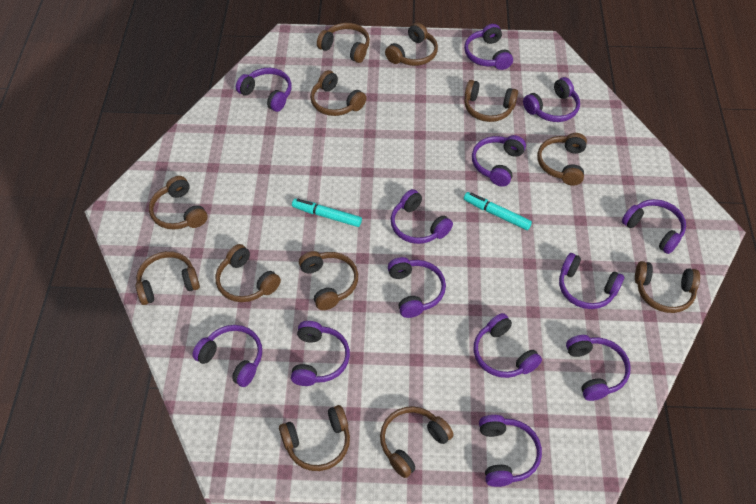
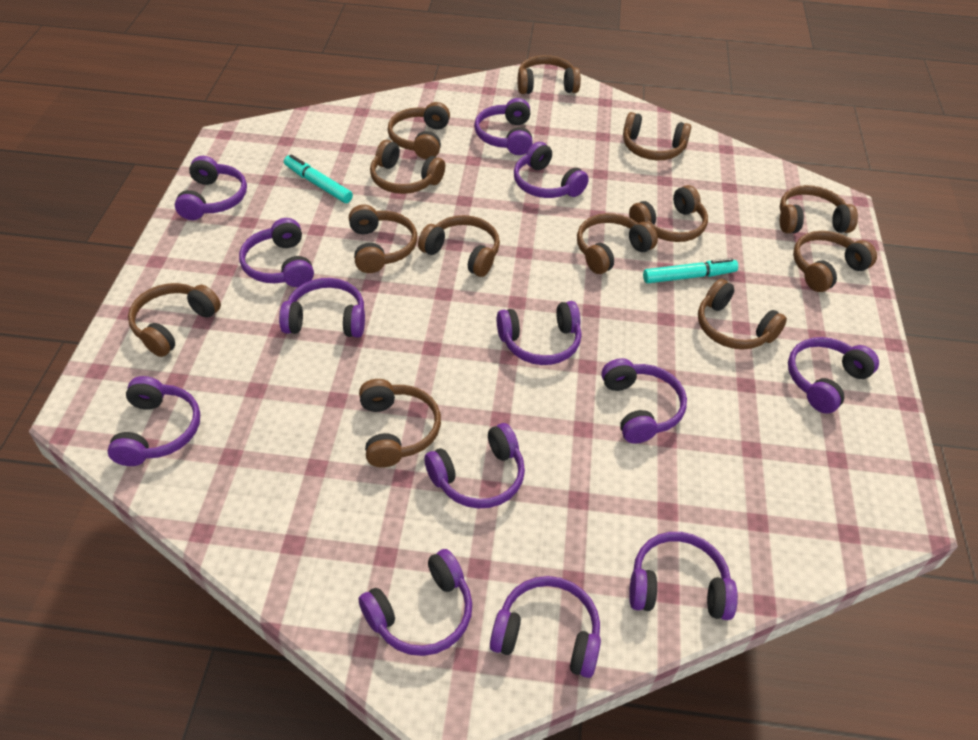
brown headphones: [136,251,200,305] [149,176,208,229] [215,244,281,302] [279,405,350,471] [299,251,358,310] [310,70,366,116] [317,23,370,63] [380,406,454,478] [385,23,438,66] [464,80,518,122] [537,133,587,186] [635,261,700,313] = 12 -> [128,283,221,357] [349,205,417,273] [359,379,441,468] [370,140,445,194] [388,102,450,159] [418,215,500,277] [518,55,581,94] [577,213,658,274] [623,112,691,160] [629,185,708,242] [698,279,787,350] [780,185,858,233] [793,231,877,292] = 13

